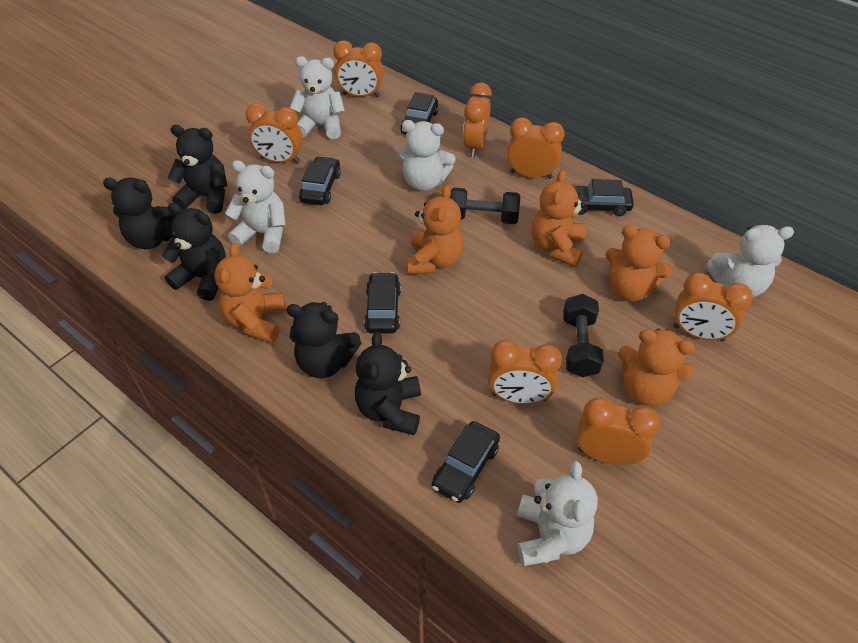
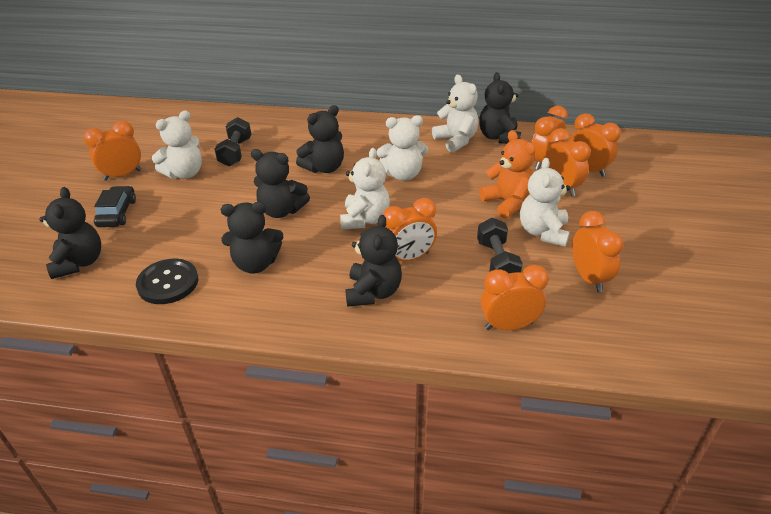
black button: none = 0 -> [136,258,198,304] = 1
black car: [299,156,341,205] [364,272,401,334] [400,92,438,134] [432,421,500,503] [573,179,634,216] = 5 -> [94,186,136,227] = 1
black teddy bear: [103,178,174,249] [162,203,226,301] [168,125,227,214] [286,302,361,378] [355,332,421,435] = 5 -> [39,187,101,279] [221,202,283,273] [251,149,310,218] [296,105,344,173] [345,215,402,307] [479,72,521,144] = 6
orange teddy bear: [214,243,286,343] [407,185,464,275] [532,169,586,267] [605,225,673,301] [618,329,695,406] = 5 -> [479,130,535,218] = 1

